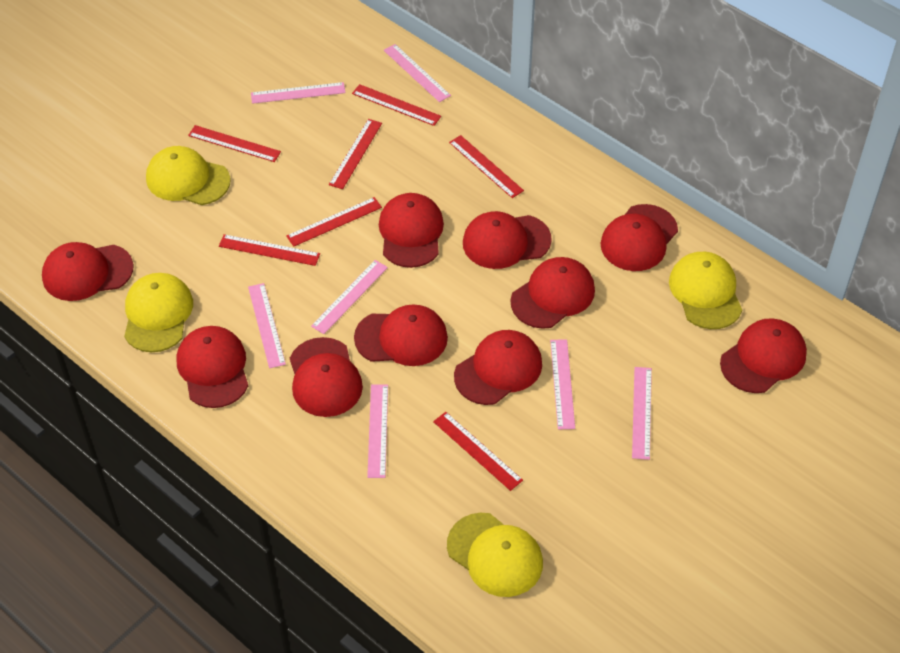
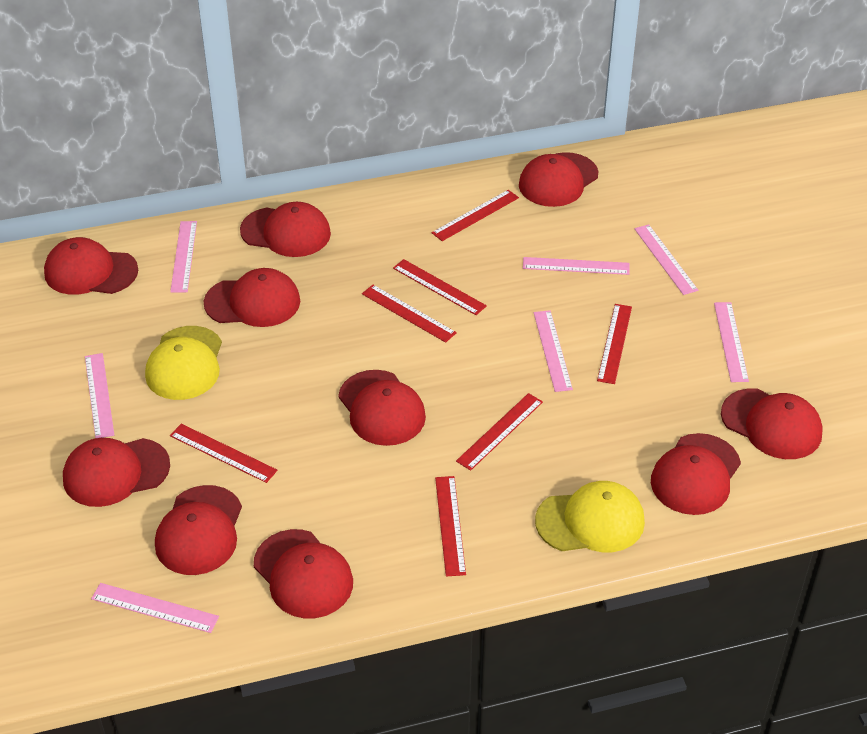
yellow cap: [124,273,193,352] [146,146,230,205] [447,513,543,597] [669,252,742,329] = 4 -> [145,326,222,400] [535,481,645,552] = 2

